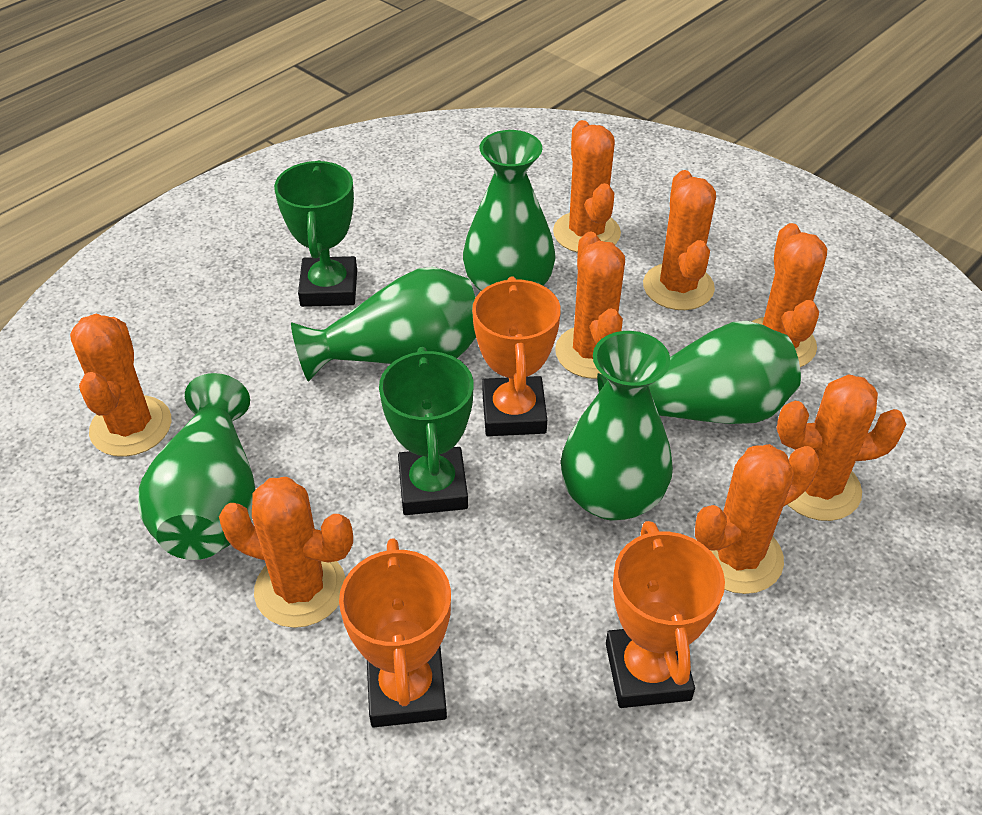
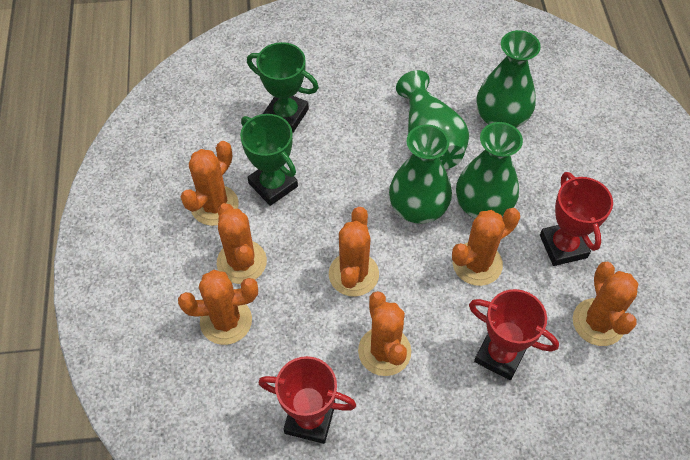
green vase: [138,373,255,560] [291,267,476,382] [463,130,556,291] [561,331,673,521] [597,321,801,424] = 5 -> [389,124,452,224] [396,70,469,169] [456,122,523,218] [477,30,541,128] = 4
orange cactus: [70,314,171,457] [219,477,353,628] [553,120,621,253] [555,232,625,379] [643,170,716,310] [695,444,820,594] [751,223,827,367] [777,374,906,521] = 8 -> [178,270,258,345] [180,141,239,226] [217,203,267,284] [329,207,379,297] [358,291,411,376] [452,208,520,286] [573,262,638,346] = 7
orange trophy: [339,538,451,727] [472,276,561,436] [606,521,725,708] = 3 -> none = 0
red trophy: none = 0 -> [259,356,356,444] [469,289,559,380] [540,172,613,266] = 3

